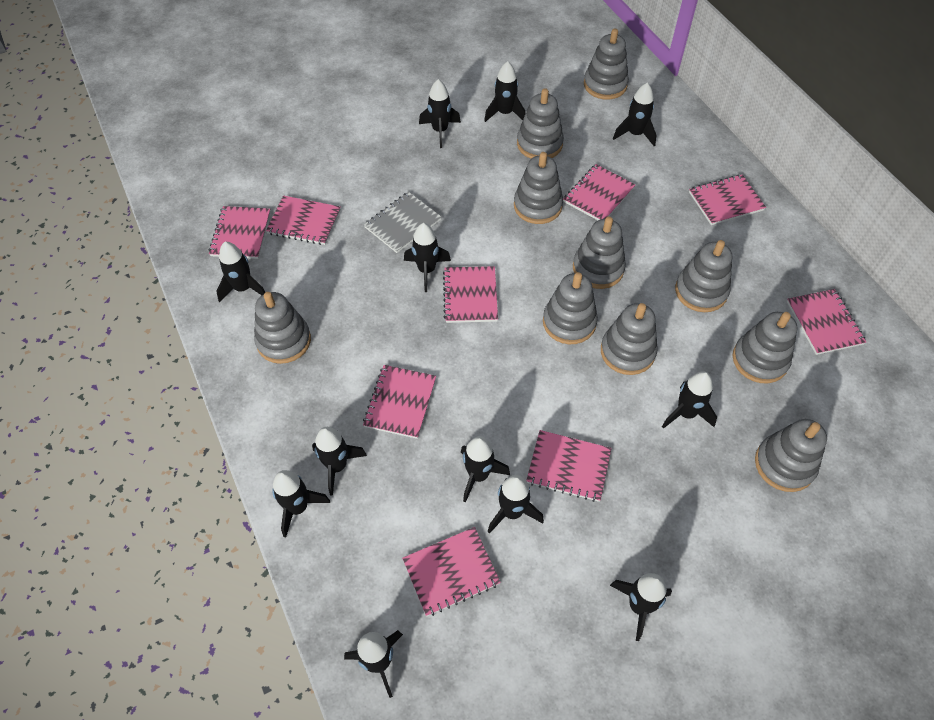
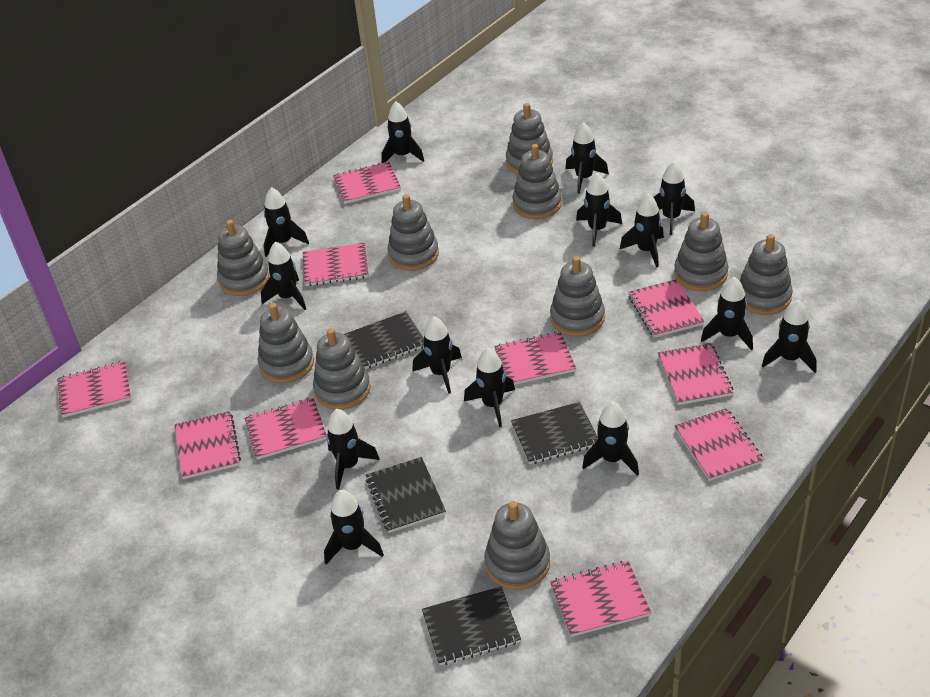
black notebook: none = 0 -> [344,311,424,369] [366,457,446,533] [422,586,521,665] [511,402,598,464] = 4
black rocket: [216,242,265,303] [272,470,330,538] [312,427,367,496] [344,630,403,698] [404,223,451,292] [419,79,461,148] [461,436,510,502] [484,61,526,122] [488,475,544,534] [610,573,672,641] [613,83,656,146] [662,371,717,429] = 12 -> [261,241,306,310] [264,187,309,257] [324,490,384,565] [326,409,380,490] [381,101,424,163] [412,316,462,394] [464,348,515,427] [565,122,609,194] [576,173,622,247] [582,402,639,476] [619,193,664,268] [653,161,695,235] [701,277,753,350] [762,300,817,373] = 14
grey notebook: [364,192,441,253] = 1 -> none = 0
pink notebook: [209,206,271,259] [266,195,341,245] [363,365,436,439] [402,527,501,616] [443,266,498,323] [526,430,612,502] [564,164,636,220] [689,174,766,225] [787,289,866,355] = 9 -> [57,361,131,418] [174,411,241,479] [244,398,327,460] [303,243,368,286] [333,162,401,204] [494,332,576,385] [550,561,651,637] [628,279,704,338] [658,343,733,405] [674,408,764,481] = 10

